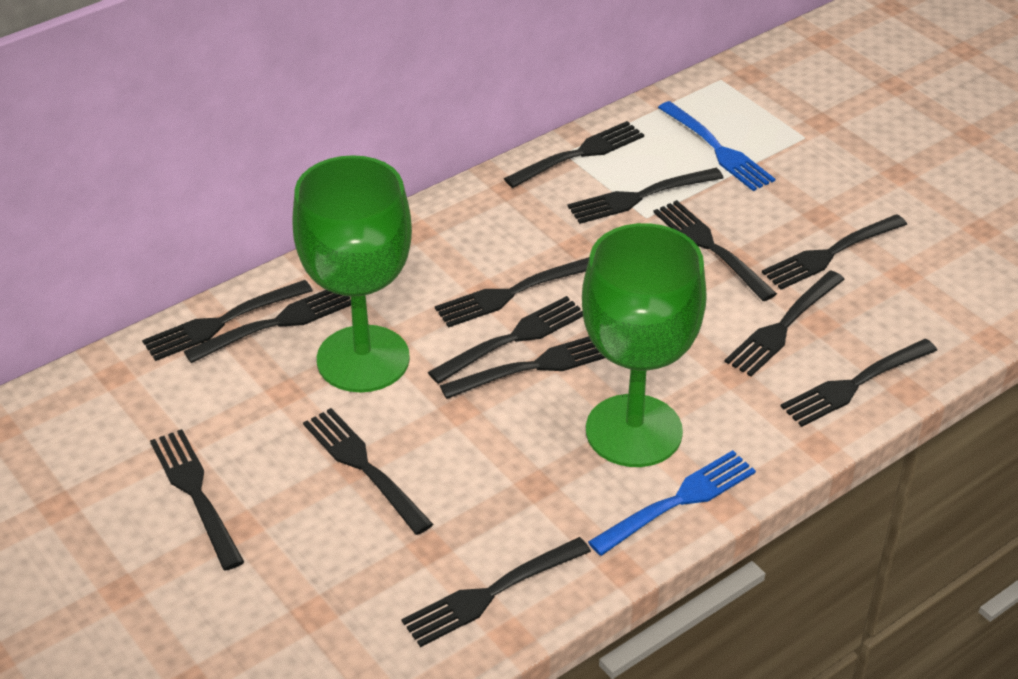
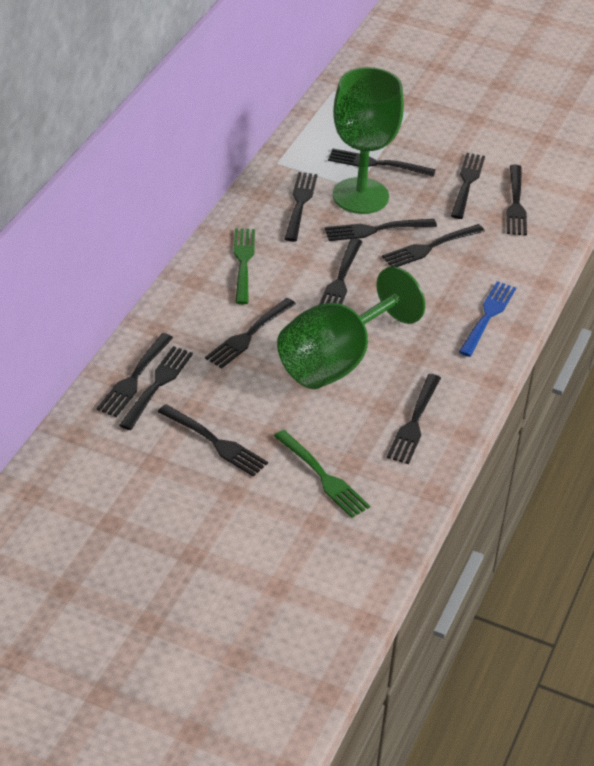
black fork: [142,280,313,361] [150,429,244,571] [184,290,351,363] [303,408,433,535] [402,537,591,647] [428,296,583,384] [435,257,589,328] [440,336,605,399] [504,121,644,188] [568,168,723,224] [653,200,777,301] [725,270,845,376] [762,214,907,290] [780,339,937,427] = 14 -> [96,333,173,417] [119,346,193,430] [158,404,268,477] [205,298,296,368] [285,172,318,242] [319,238,362,305] [325,219,437,241] [328,149,436,177] [382,224,485,267] [387,374,441,464] [451,153,485,219] [506,164,527,236] = 12
blue fork: [588,450,756,556] [658,101,775,191] = 2 -> [459,281,516,357] = 1
green fork: none = 0 -> [234,228,255,304] [274,430,370,518] = 2

